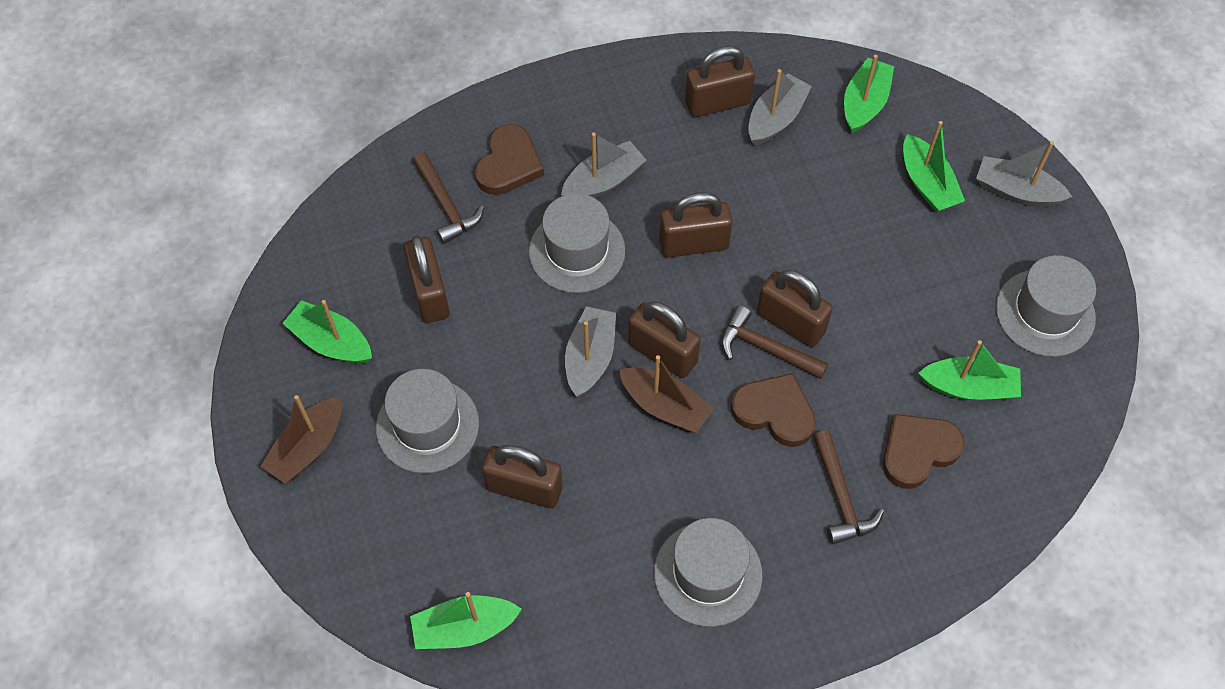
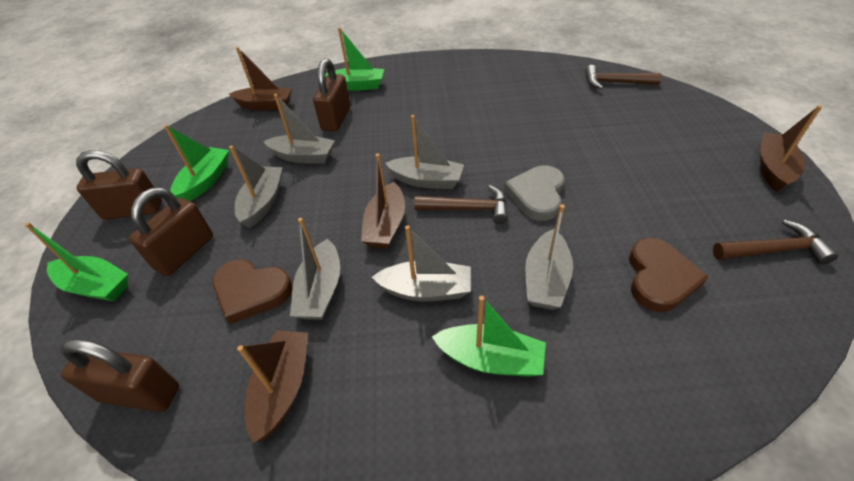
brown boat: [260,395,342,484] [619,355,713,433] = 2 -> [229,47,292,111] [237,330,308,443] [361,153,405,249] [760,105,822,192] = 4
brown heart: [475,124,544,195] [731,373,816,447] [883,414,965,489] = 3 -> [212,260,292,324] [629,238,709,312] = 2
brown padlock: [403,235,449,323] [482,445,562,509] [628,301,701,378] [659,192,732,258] [685,46,755,117] [757,270,833,347] = 6 -> [60,339,179,412] [76,150,162,220] [129,187,213,276] [313,58,351,132] = 4
green boat: [282,300,372,364] [410,592,522,649] [844,55,894,133] [903,121,965,212] [919,340,1021,400] = 5 -> [25,222,128,301] [164,125,229,201] [325,28,384,91] [432,296,546,377] = 4
grey boat: [561,133,646,198] [565,306,616,397] [748,69,812,146] [976,141,1072,207] = 4 -> [229,146,283,228] [264,94,335,163] [290,218,340,320] [372,225,471,302] [385,115,464,189] [525,204,573,310] = 6
grey hat: [376,369,479,473] [529,193,626,293] [654,518,763,627] [996,255,1096,357] = 4 -> none = 0
grey heart: none = 0 -> [504,165,565,221] = 1

